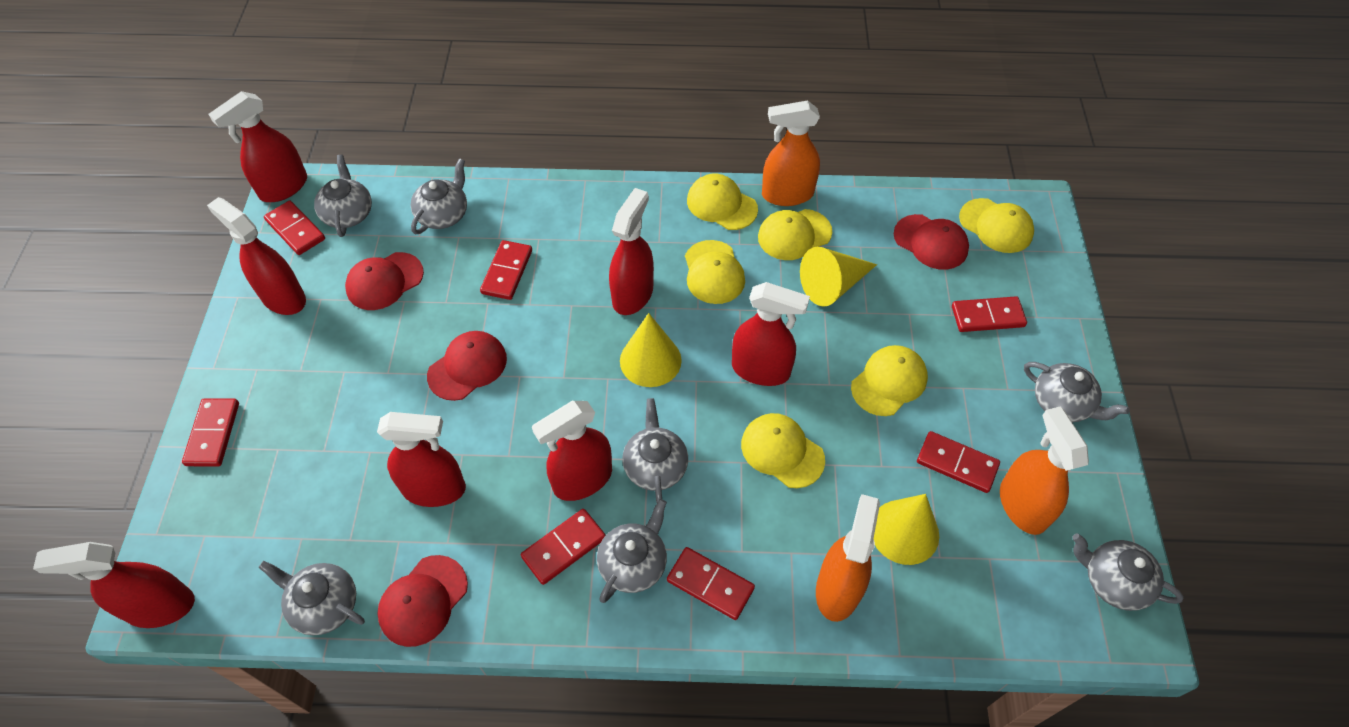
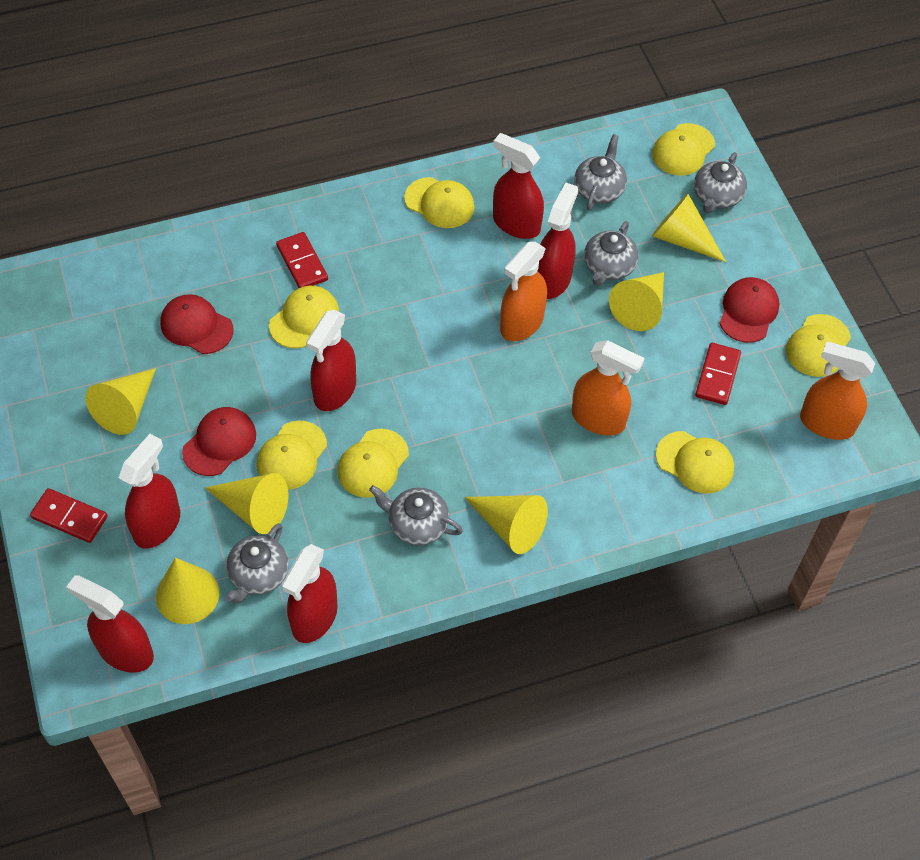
grey teapot: [258,561,365,635] [314,155,372,237] [410,158,467,234] [597,499,667,603] [622,398,688,503] [1024,362,1130,422] [1072,533,1184,611] = 7 -> [225,523,289,603] [369,485,463,545] [574,134,627,210] [584,221,639,286] [694,152,747,213] = 5
red cap: [345,252,424,310] [377,555,468,647] [427,331,507,401] [894,214,969,270] = 4 -> [161,294,234,354] [182,407,256,476] [720,277,779,343] = 3
red domino: [182,398,239,467] [264,200,325,255] [480,240,532,300] [521,509,606,585] [667,547,755,620] [917,431,1000,493] [952,296,1027,332] = 7 -> [30,488,108,543] [276,232,328,288] [695,343,741,405] = 3
red spray bottle: [33,542,195,628] [207,197,306,315] [208,91,307,202] [377,412,466,507] [532,401,612,501] [609,188,654,315] [732,282,810,386] = 7 -> [66,575,154,673] [119,434,180,549] [282,544,338,643] [306,310,356,411] [493,133,544,239] [538,183,578,299] = 6
yellow cap: [685,240,745,304] [687,174,758,230] [741,413,825,488] [758,209,832,260] [851,345,928,416] [959,198,1034,253] = 6 -> [257,420,327,490] [269,286,340,348] [338,429,409,498] [404,177,474,228] [652,123,715,176] [656,431,734,494] [786,314,851,377] = 7
yellow cone: [620,313,682,387] [800,247,877,307] [874,494,939,565] = 3 -> [86,368,156,435] [156,558,219,624] [205,473,288,534] [464,495,548,554] [609,272,664,331] [652,194,726,262] = 6

